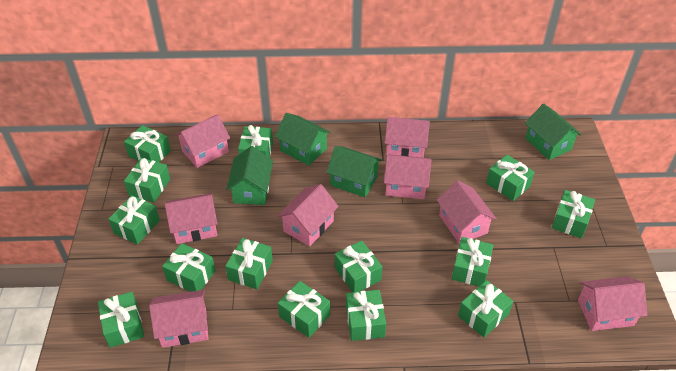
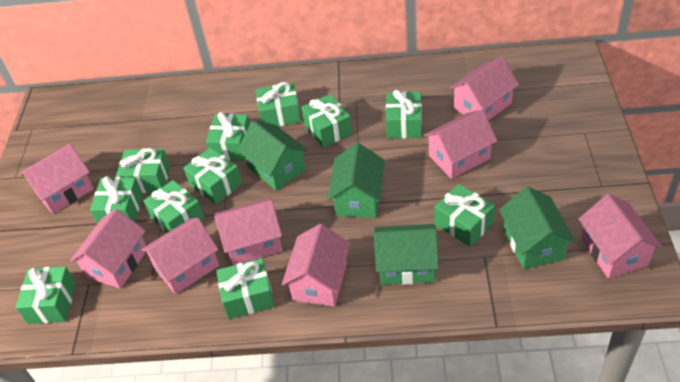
green gift: [98,292,144,348] [108,195,160,245] [124,125,171,162] [124,158,170,203] [162,243,216,292] [225,238,273,289] [238,125,273,158] [278,281,330,338] [335,241,382,292] [346,290,386,341] [452,237,494,286] [458,280,513,337] [486,155,535,201] [552,190,595,238] = 14 -> [16,266,76,324] [90,176,143,224] [116,148,170,193] [144,180,204,233] [183,148,242,205] [206,112,250,161] [216,258,275,319] [256,82,301,126] [301,94,352,148] [386,90,422,139] [434,184,495,247] = 11

